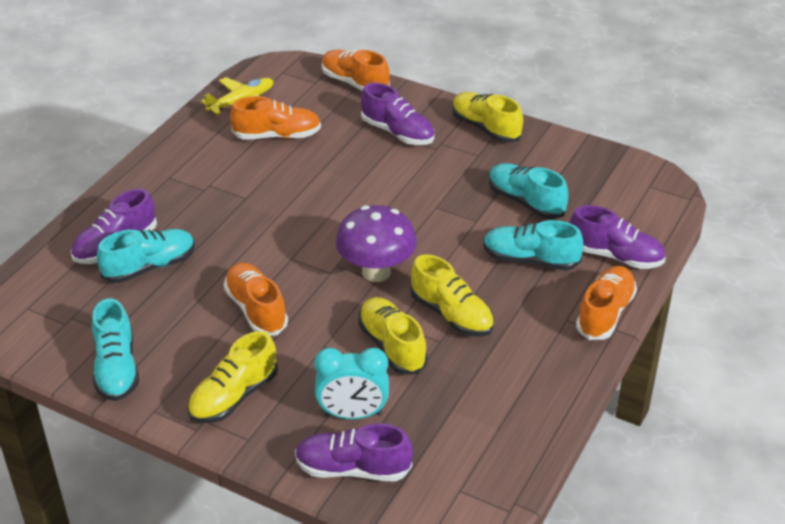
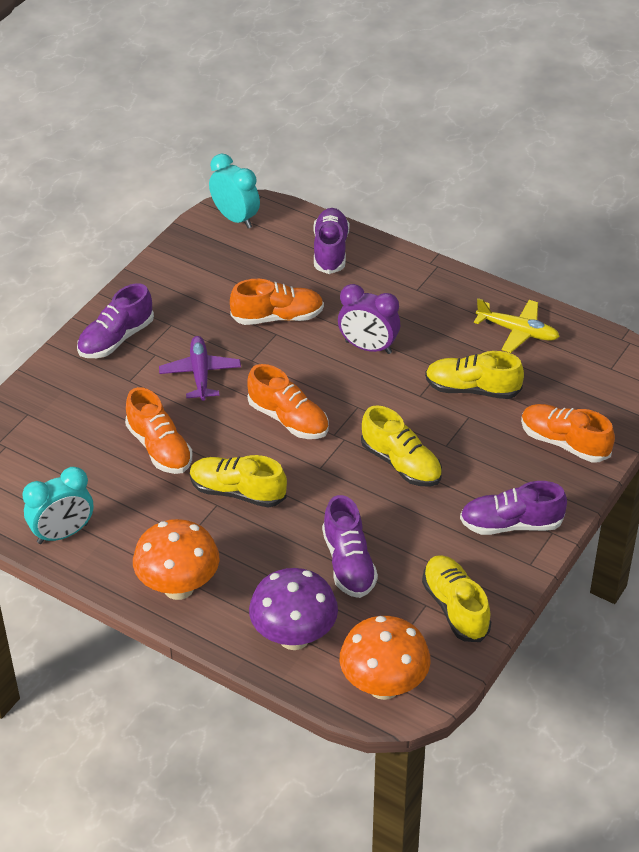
orange mushroom: none = 0 -> [133,519,219,600] [340,616,431,700] = 2
purple clock: none = 0 -> [338,284,400,354] = 1
purple plane: none = 0 -> [159,336,241,401] = 1
turquoise clock: [314,348,389,419] = 1 -> [23,467,93,544] [209,154,260,229] = 2
turquoise shoe: [92,299,139,401] [97,229,195,283] [483,220,584,271] [489,163,568,219] = 4 -> none = 0

